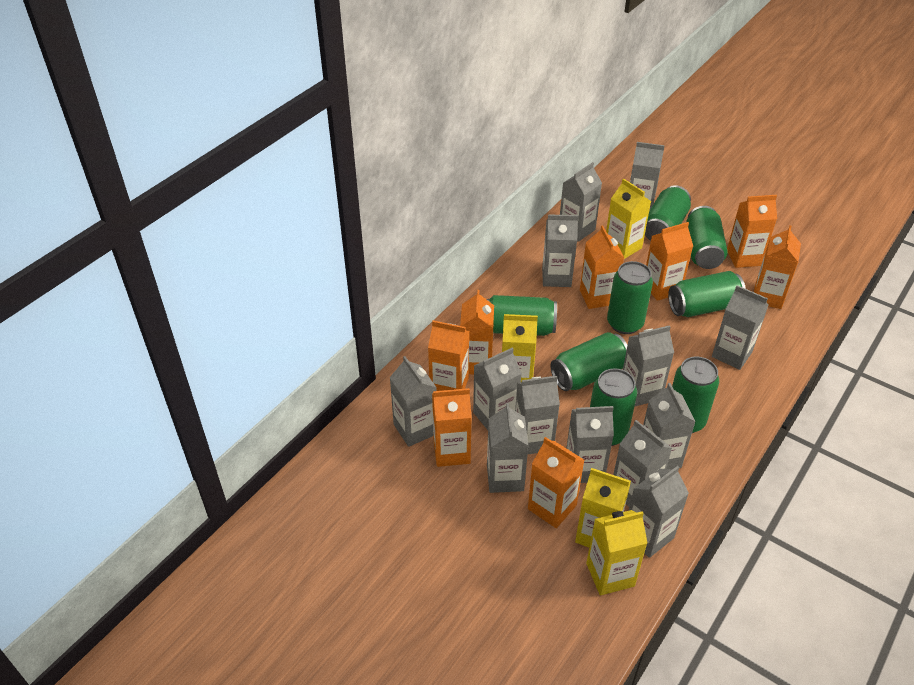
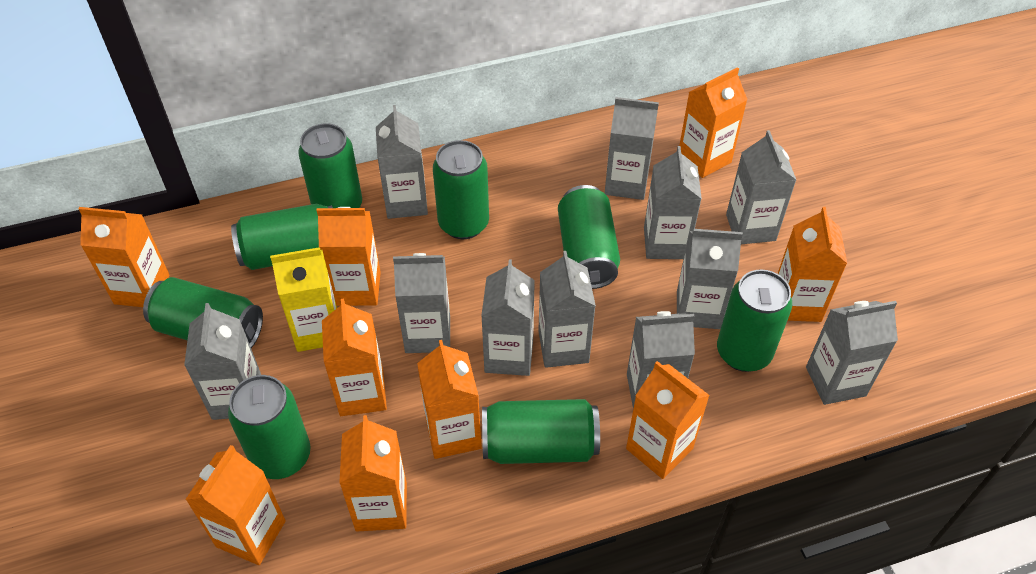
grey carton: [390,356,437,447] [473,348,522,430] [487,403,529,493] [515,376,560,454] [542,214,578,287] [560,162,602,242] [566,406,614,483] [613,420,672,506] [623,325,674,407] [629,466,689,558] [630,142,665,209] [643,383,696,470] [712,285,769,370] = 13 -> [184,303,261,420] [376,105,428,219] [393,253,450,353] [481,259,535,376] [538,251,596,368] [604,97,659,200] [627,311,695,409] [644,146,702,259] [677,229,743,329] [726,130,796,244] [806,301,898,405] = 11
orange carton: [428,320,469,391] [432,388,472,467] [460,290,494,374] [528,437,584,528] [580,226,624,309] [646,222,693,301] [727,195,777,268] [754,225,801,309] = 8 -> [79,207,170,307] [185,445,286,565] [316,207,381,306] [322,299,387,416] [339,415,407,531] [417,340,482,459] [626,361,710,479] [679,67,747,178] [778,207,847,322] = 9
yellow carton: [502,314,538,382] [575,468,631,547] [586,510,647,595] [606,178,651,259] = 4 -> [270,247,337,352] = 1

